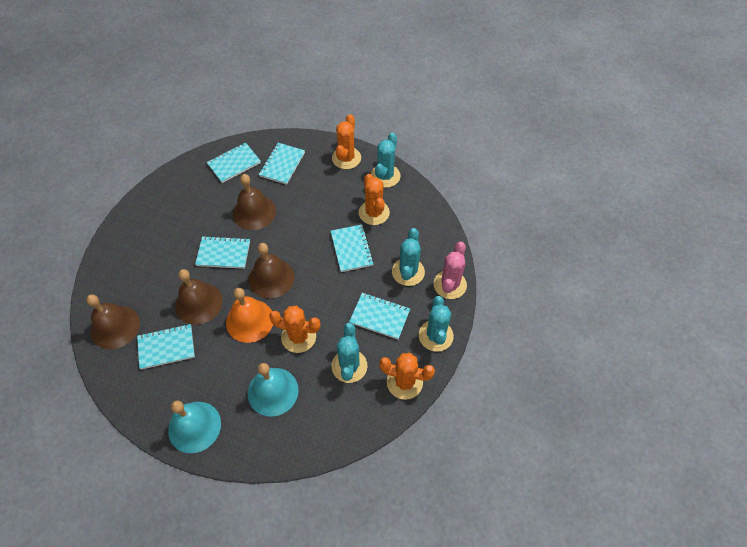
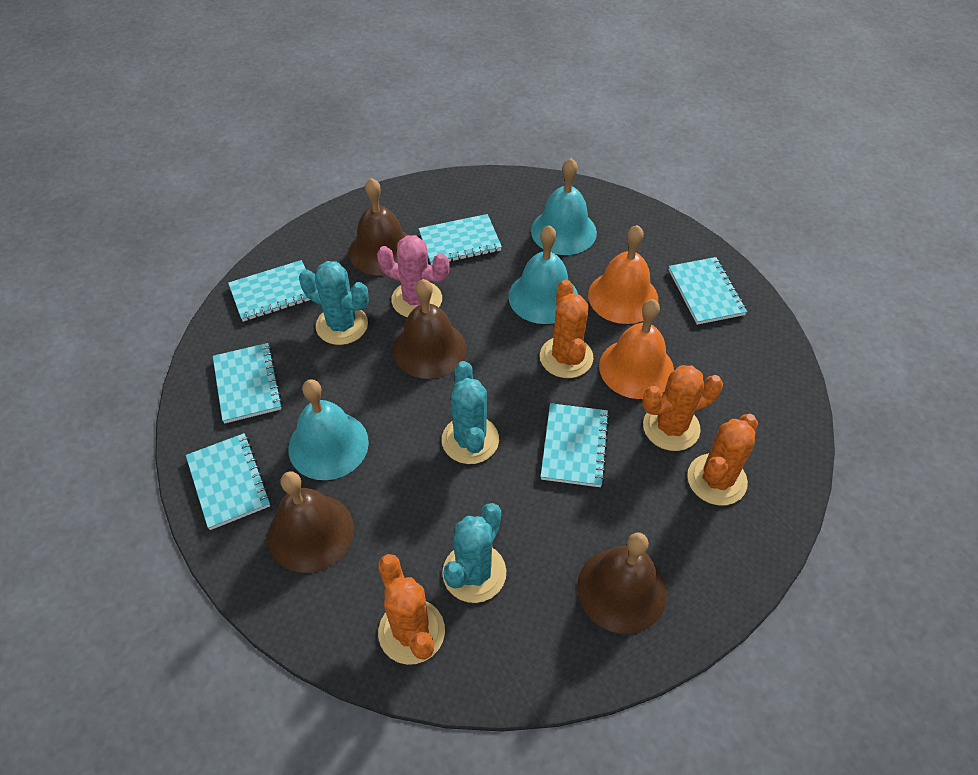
orange bell: [226,288,273,343] = 1 -> [588,225,658,324] [599,299,674,399] = 2
turquoise bell: [168,401,221,453] [248,363,299,417] = 2 -> [288,379,369,480] [508,225,578,324] [531,158,597,255] = 3
turquoise cactus: [332,323,367,383] [371,133,401,188] [392,228,425,286] [419,296,454,352] = 4 -> [299,261,369,345] [442,361,499,464] [442,503,506,603] = 3

